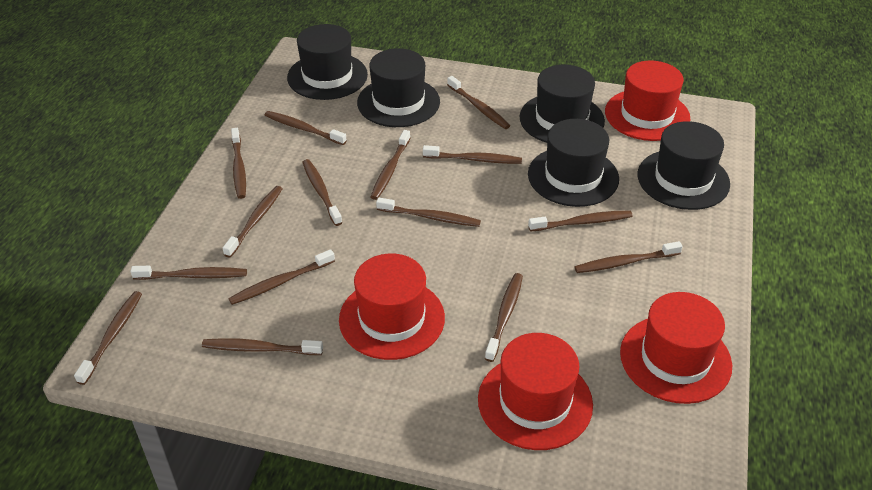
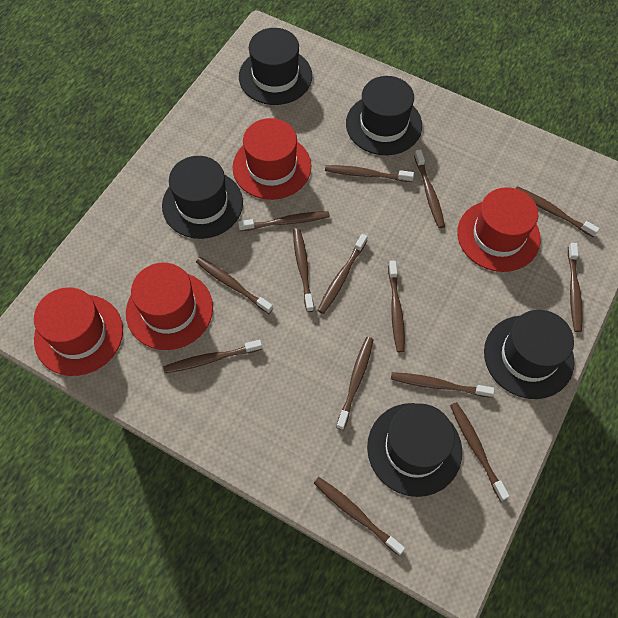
brown toothbrush: [74,291,142,385] [131,266,247,280] [202,338,323,355] [223,186,283,258] [229,249,335,305] [231,128,246,199] [265,111,347,145] [302,159,342,226] [371,130,410,200] [376,198,481,227] [423,145,522,164] [447,76,510,129] [485,273,523,362] [528,210,633,232] [575,241,683,273] = 15 -> [163,340,262,373] [196,257,273,314] [238,211,330,231] [293,228,314,312] [314,477,405,555] [317,234,367,314] [325,165,414,182] [336,337,374,430] [388,261,405,352] [391,372,494,398] [414,150,445,228] [450,402,510,501] [515,186,600,237] [568,243,583,332] = 14

